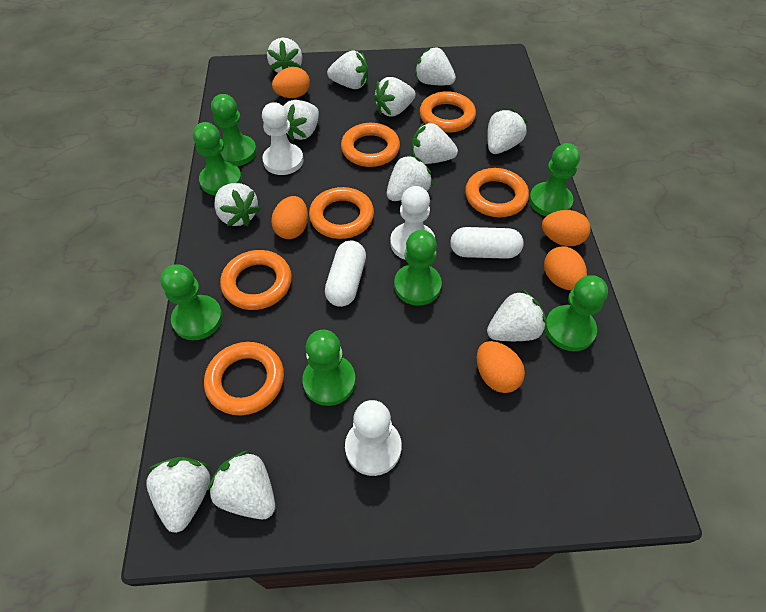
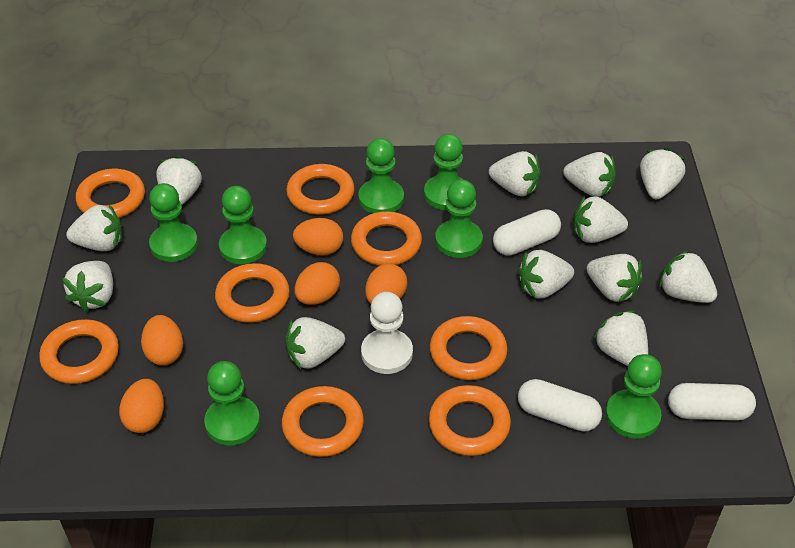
orange ring: [204,342,284,416] [220,250,292,310] [309,187,374,239] [341,123,400,167] [420,91,476,133] [465,168,529,217] = 6 -> [39,319,119,384] [76,169,145,218] [215,263,290,323] [282,386,364,457] [286,164,355,215] [351,211,422,266] [429,385,511,456] [430,316,507,380] = 8
white capsule: [325,241,366,307] [450,227,524,259] = 2 -> [493,209,561,256] [518,379,602,432] [668,383,756,421] = 3
white pawn: [262,102,304,175] [345,400,402,476] [390,186,435,260] = 3 -> [361,292,413,374] = 1

